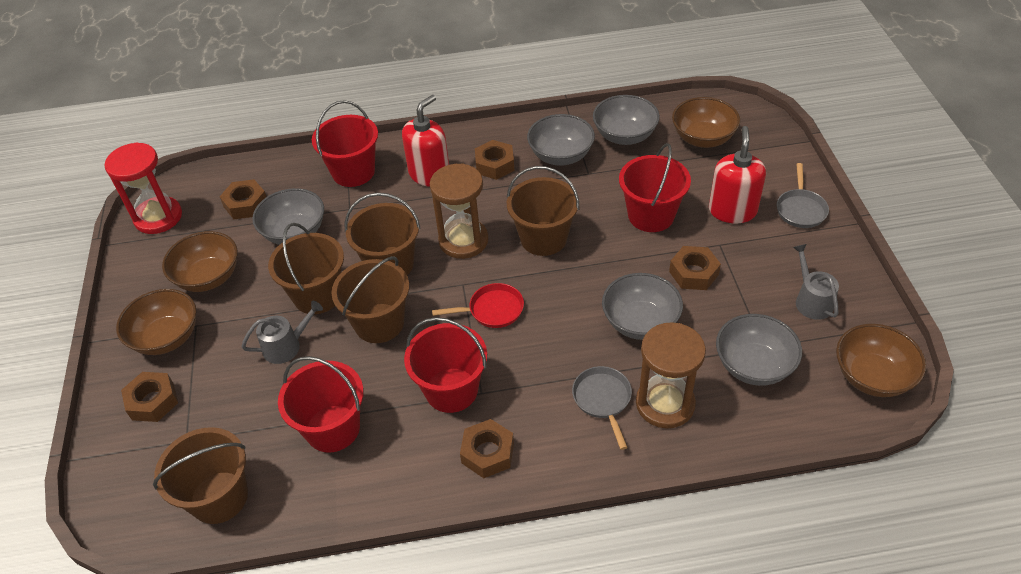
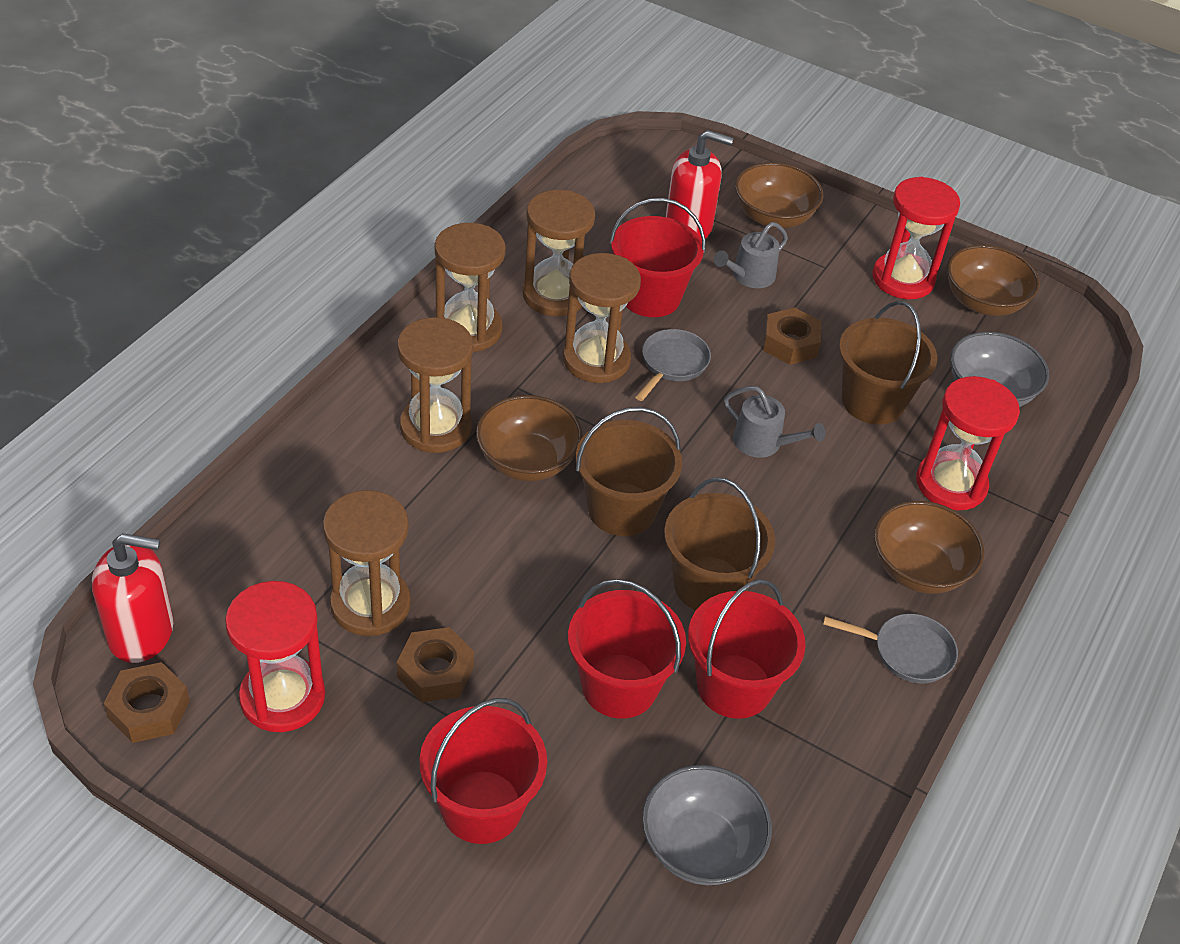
brown bucket: [153,427,248,524] [268,223,344,314] [331,256,409,343] [345,193,420,275] [507,166,579,256] = 5 -> [576,407,682,536] [664,477,775,610] [839,301,937,425] = 3
brown hourglass: [430,163,488,259] [636,322,706,429] = 2 -> [323,490,411,636] [397,317,473,453] [435,223,506,352] [522,190,595,316] [563,253,641,383] = 5
brown nut: [121,372,178,422] [220,179,266,219] [460,419,514,478] [475,140,515,180] [669,246,721,290] = 5 -> [103,662,190,743] [397,627,474,703] [763,307,821,365] = 3
grey bowl: [252,188,324,245] [527,114,595,166] [593,95,660,145] [602,273,683,340] [716,314,802,386] = 5 -> [642,765,772,885] [951,332,1049,407] = 2
red hourglass: [105,142,182,234] = 1 -> [225,581,325,732] [872,177,960,299] [916,376,1020,510] = 3
red pan: [432,283,524,328] = 1 -> none = 0

